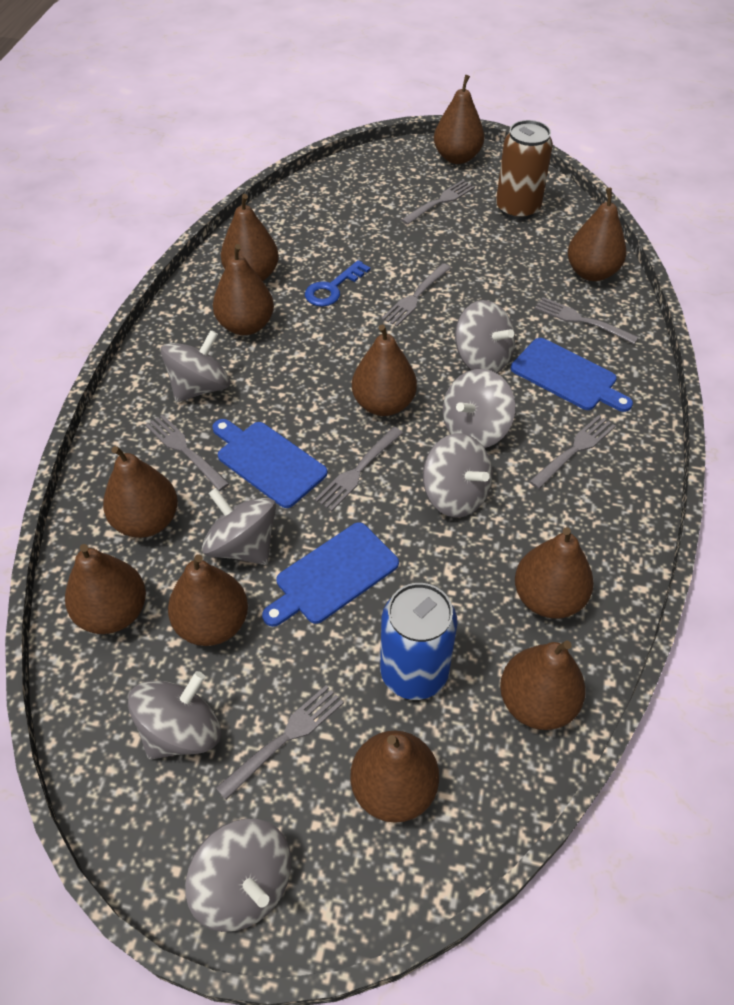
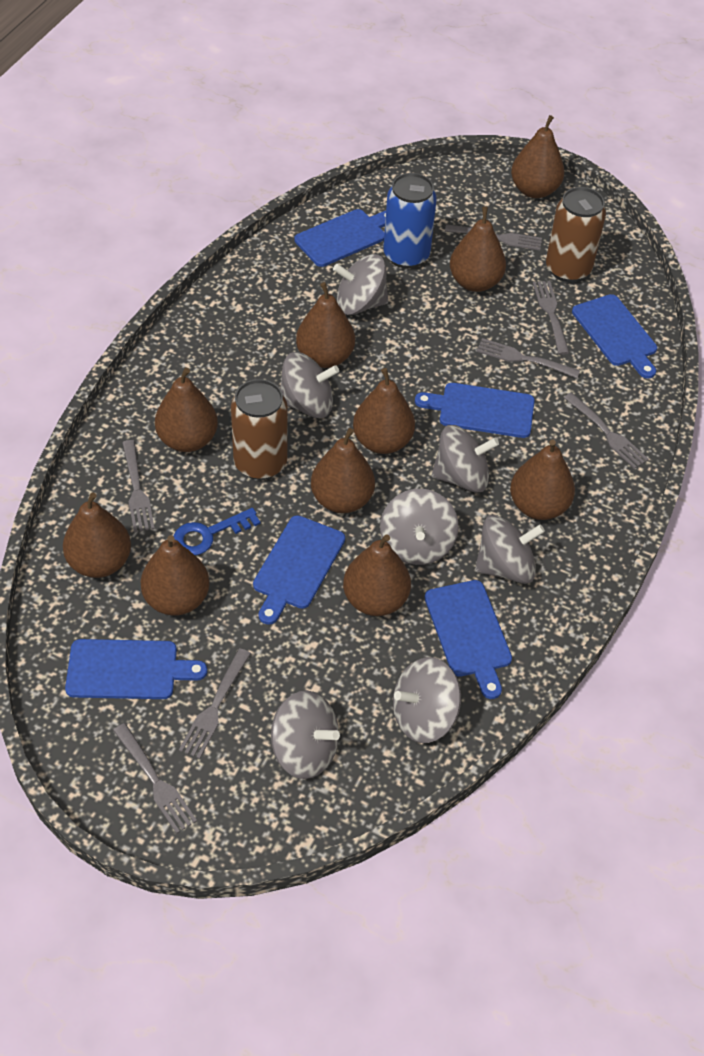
blue cutting board: [212,419,327,508] [262,522,399,627] [511,338,633,412] = 3 -> [65,639,207,699] [253,515,345,625] [295,209,386,267] [415,383,535,438] [424,580,512,699] [572,294,657,379] = 6
brown can: [496,120,553,220] = 1 -> [231,379,288,480] [546,187,606,282] = 2
brown pear: [65,544,146,634] [103,446,178,538] [168,554,248,646] [213,244,274,335] [221,194,279,281] [350,731,439,823] [352,325,417,416] [434,75,484,164] [500,640,586,730] [515,527,594,619] [568,188,627,281] = 11 -> [63,492,131,578] [141,535,210,616] [155,368,218,452] [296,282,355,368] [311,428,375,513] [343,534,411,616] [353,368,415,454] [450,207,506,292] [510,439,575,520] [511,115,564,198] = 10

